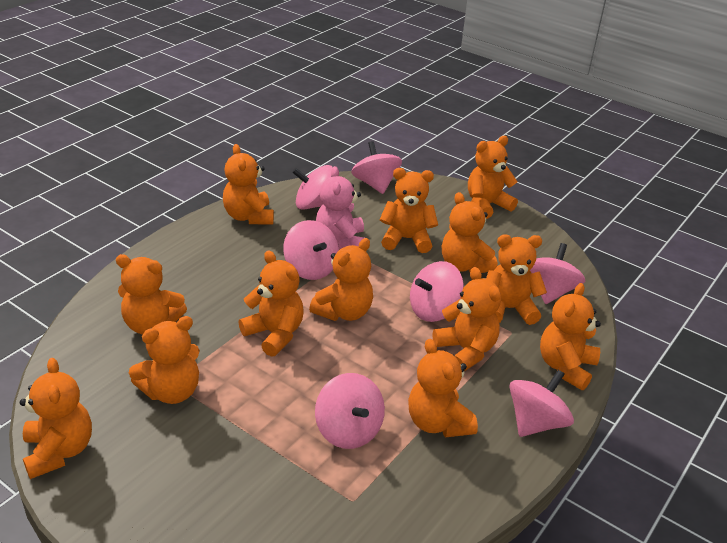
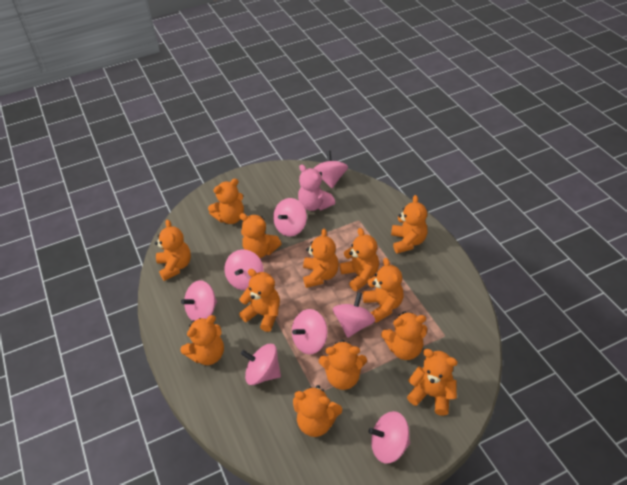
pink spinning top: [283,220,339,280] [292,165,333,210] [315,373,385,449] [351,141,402,194] [410,261,464,322] [509,370,574,437] [530,243,585,304] = 7 -> [181,280,217,321] [224,249,264,290] [241,344,281,385] [273,198,307,236] [292,309,328,354] [313,150,348,188] [333,292,375,338] [369,411,410,463] = 8

